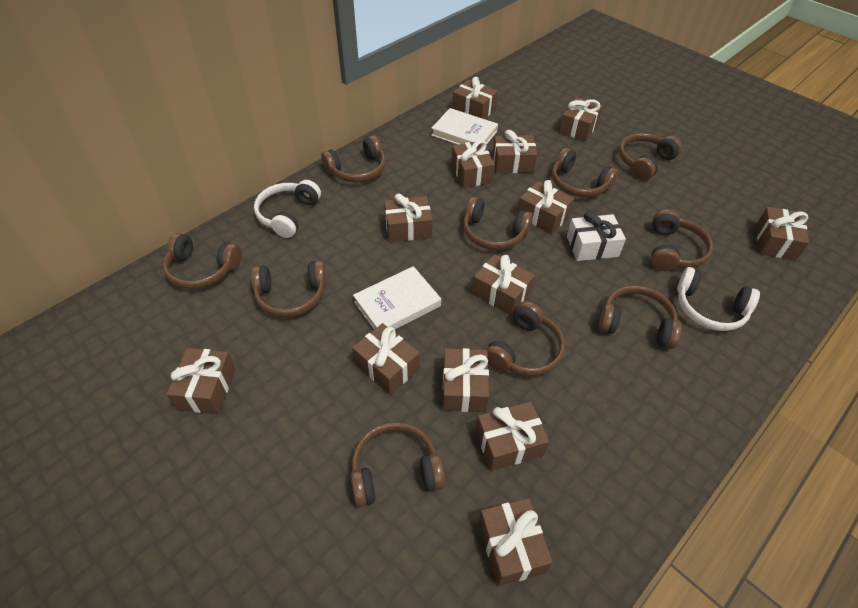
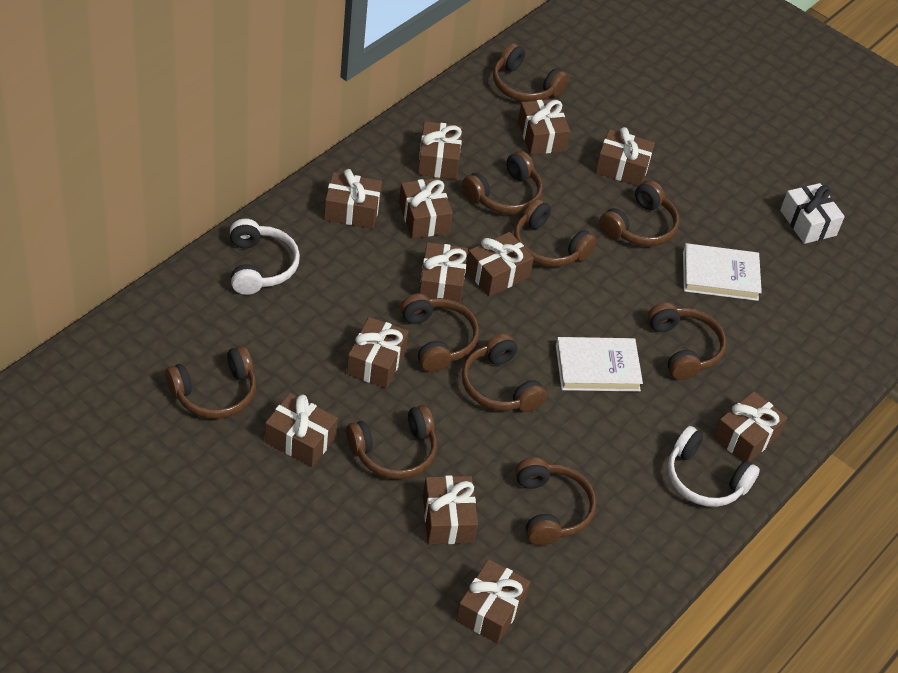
brown gift: [166,348,236,414] [352,323,420,395] [384,194,433,242] [443,348,489,412] [451,140,495,188] [452,77,498,119] [472,254,535,316] [475,402,549,471] [478,498,553,586] [492,130,538,173] [517,180,574,234] [559,97,603,141] [756,207,809,261] = 13 -> [265,393,338,467] [324,169,382,229] [347,317,409,388] [399,178,453,238] [418,121,463,179] [419,242,468,303] [423,475,478,544] [456,559,530,643] [466,232,534,296] [518,99,570,155] [595,127,655,186] [713,391,787,462] = 12

